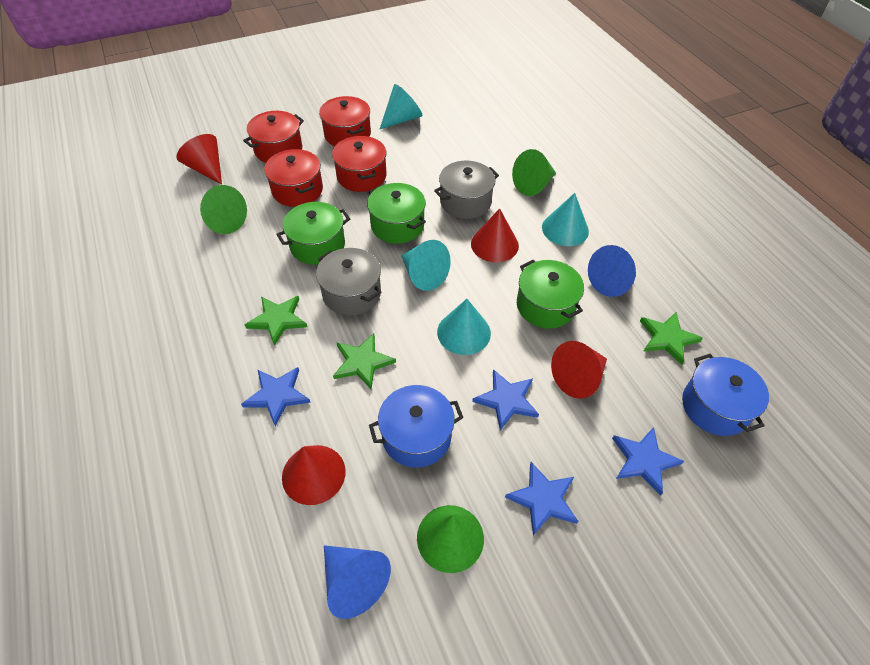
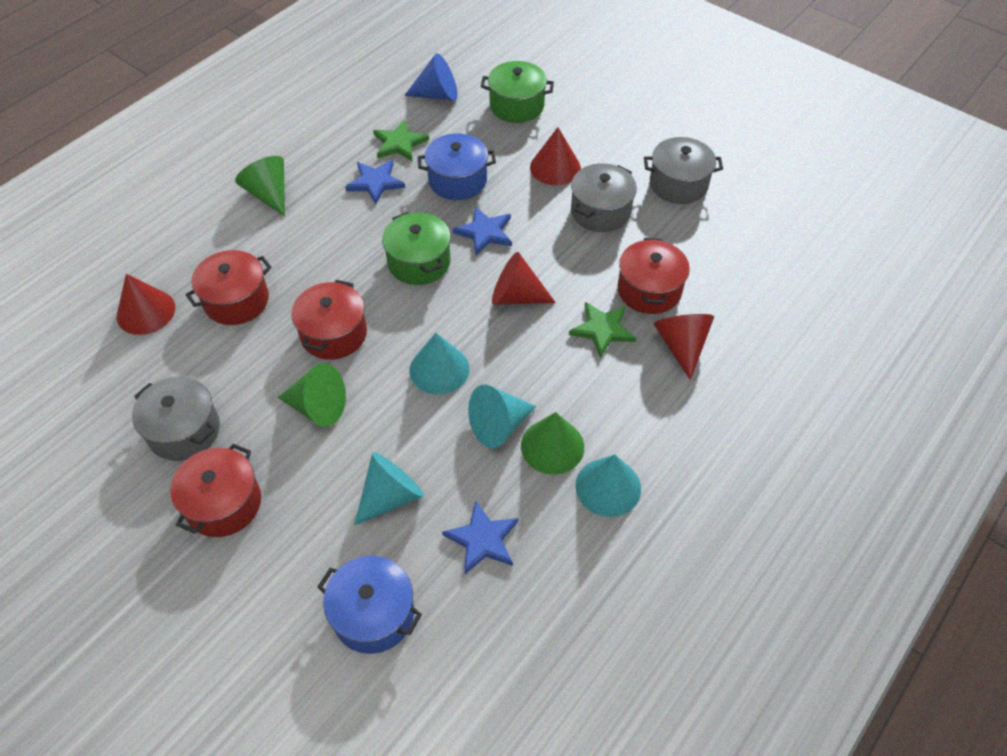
blue cone: [324,545,391,619] [588,245,636,297] = 2 -> [404,53,458,101] = 1
blue star: [241,367,311,426] [472,369,539,430] [505,462,578,536] [612,427,684,496] = 4 -> [345,160,405,204] [442,500,518,574] [453,207,512,256] = 3
green pot: [276,202,350,265] [367,183,426,244] [517,260,584,329] = 3 -> [382,212,451,285] [481,61,554,123] = 2
green star: [245,296,307,346] [333,333,396,389] [640,312,703,365] = 3 -> [373,119,429,161] [569,302,636,358] = 2
grey pot: [316,248,381,316] [434,161,499,219] = 2 -> [132,377,220,461] [571,163,637,232] [644,137,723,204] = 3

